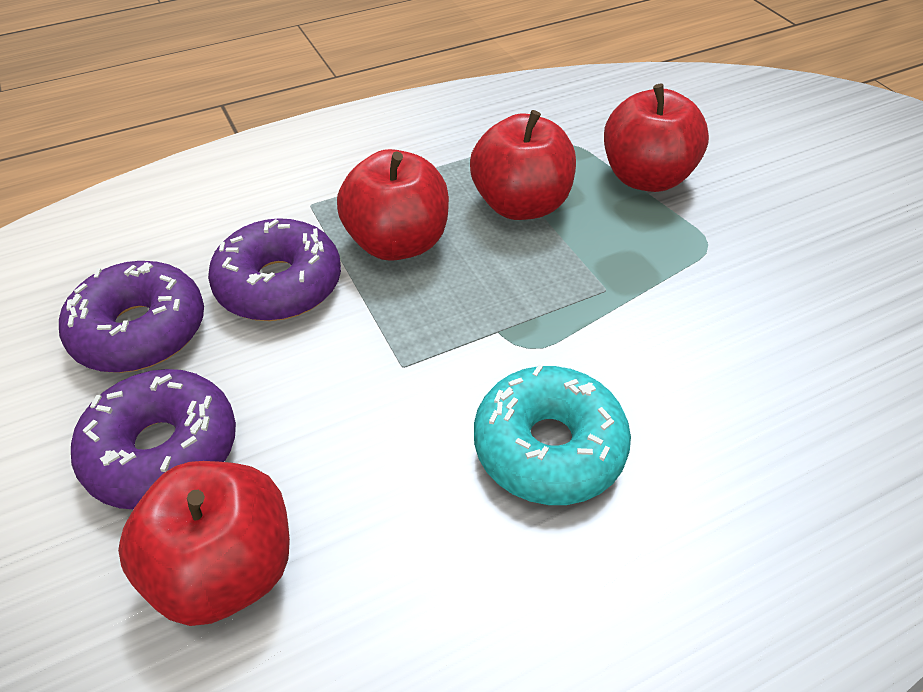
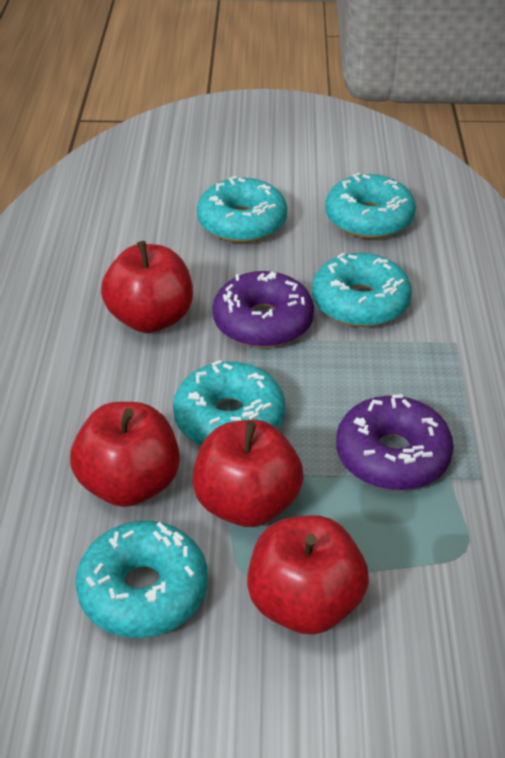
purple donut: [59,261,204,373] [71,369,236,509] [208,218,341,321] = 3 -> [213,271,314,348] [336,394,454,491] = 2
turquoise donut: [474,365,631,505] = 1 -> [75,521,208,638] [173,360,285,445] [197,176,287,243] [312,253,412,327] [325,173,416,239] = 5

